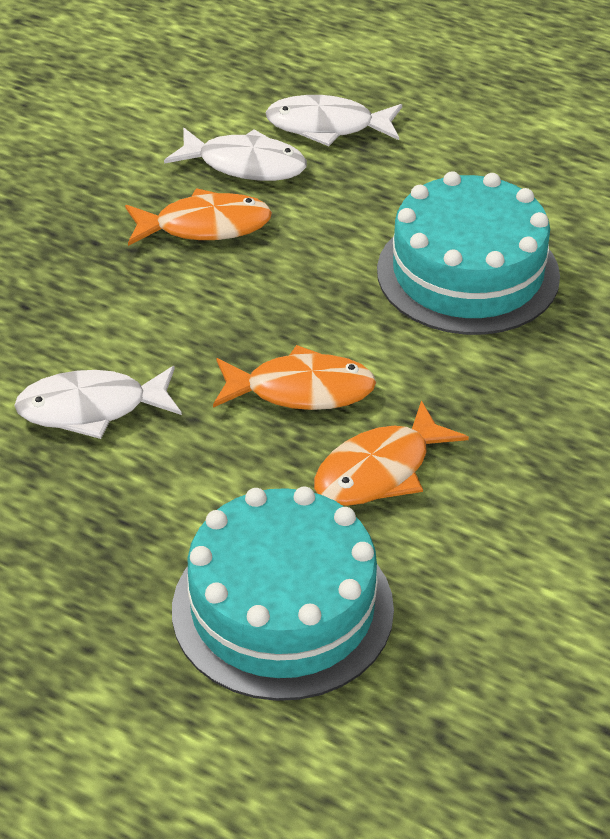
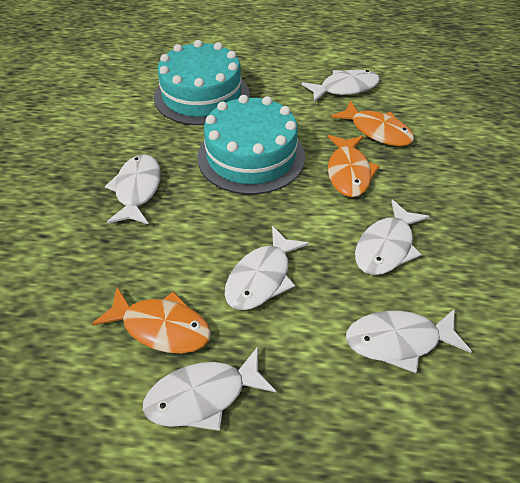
white fish: [14,366,182,439] [164,128,307,181] [265,95,402,146] = 3 -> [105,154,161,225] [143,347,277,431] [225,226,309,310] [302,69,380,102] [346,309,472,373] [355,200,430,275] = 6

